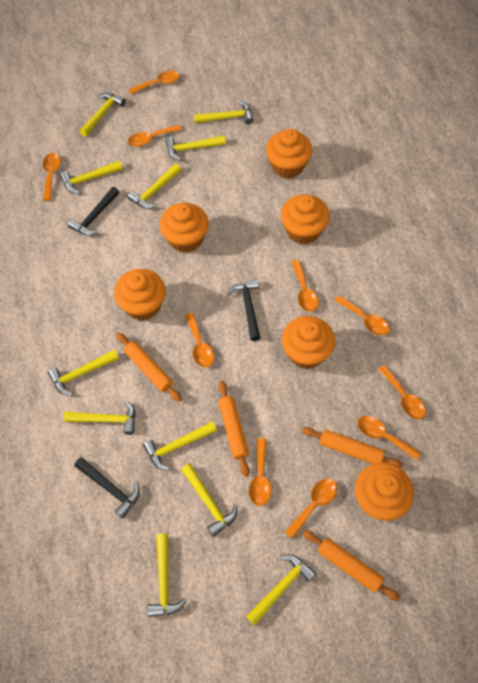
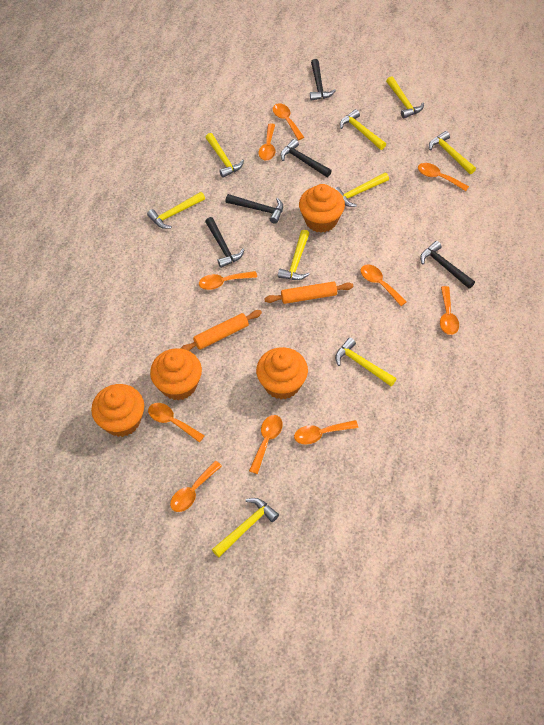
black hammer: [68,187,119,236] [74,457,140,519] [227,279,261,341] = 3 -> [205,217,245,268] [225,194,283,224] [280,139,332,177] [310,59,336,100] [420,241,475,289] = 5
orange cupcake: [114,269,166,320] [160,203,209,253] [266,129,312,179] [281,194,330,244] [282,316,335,369] [355,463,414,521] = 6 -> [91,384,144,437] [150,348,202,401] [256,347,308,399] [299,184,345,233] = 4
orange rolling pin: [116,332,182,402] [218,381,250,477] [302,427,403,468] [302,530,400,601] = 4 -> [180,310,262,351] [264,281,353,304] = 2
yellow hammer: [48,349,119,395] [60,161,123,194] [63,400,136,435] [80,93,126,137] [127,164,181,209] [143,422,217,470] [147,534,187,617] [165,135,226,161] [181,463,238,537] [194,101,253,124] [246,554,316,625] = 11 -> [147,192,205,229] [206,133,244,178] [212,498,279,557] [278,230,310,280] [334,173,389,207] [335,337,396,386] [340,109,386,150] [386,76,424,119] [429,131,476,174] = 9

